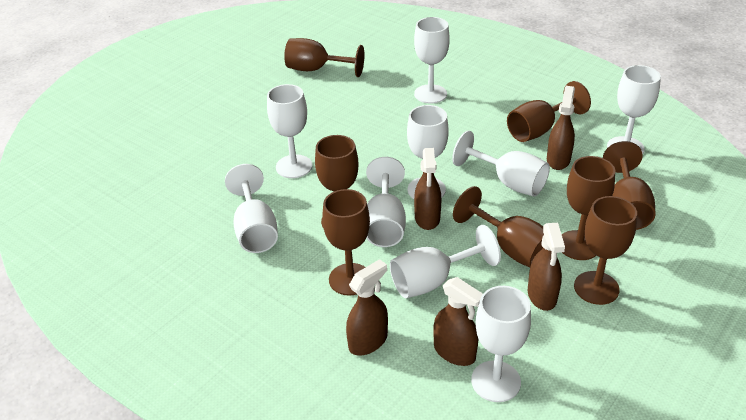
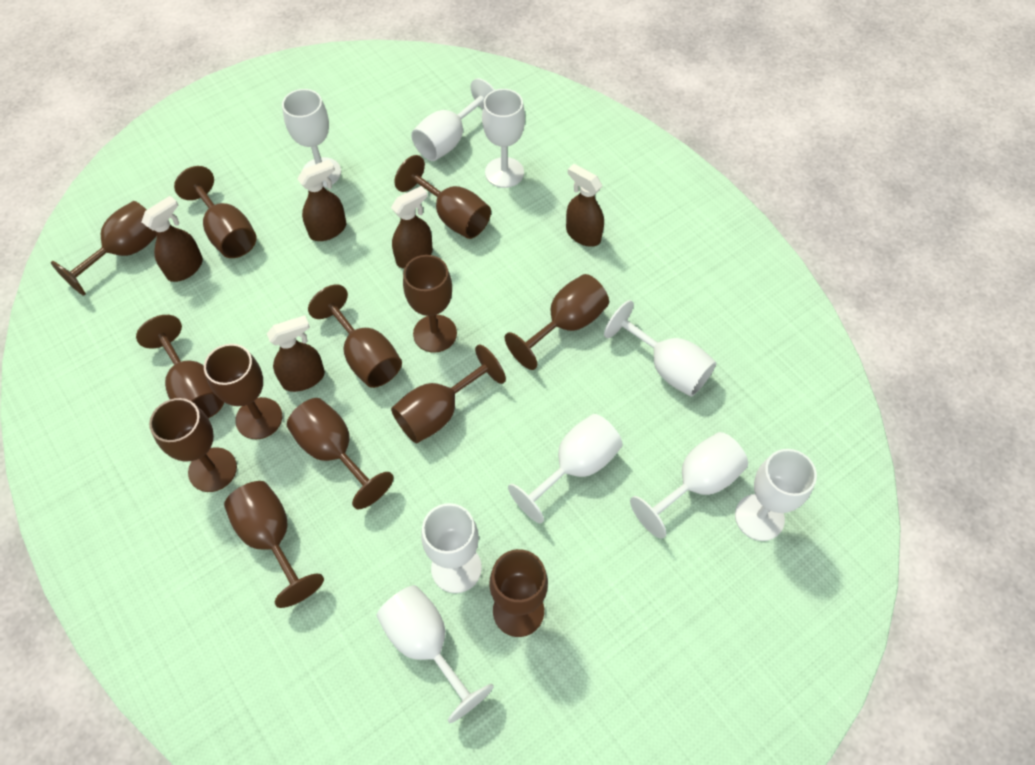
brown goblet: [284,38,364,77] [315,135,358,227] [322,189,370,296] [453,186,544,268] [507,81,591,142] [562,156,615,260] [574,196,637,305] [603,141,656,230] = 8 -> [51,201,157,296] [136,315,224,418] [149,398,237,492] [174,166,257,258] [204,344,282,439] [224,481,324,608] [287,398,394,509] [308,285,402,388] [391,344,506,443] [395,155,491,239] [403,255,457,353] [489,549,548,637] [505,274,609,370] = 13

